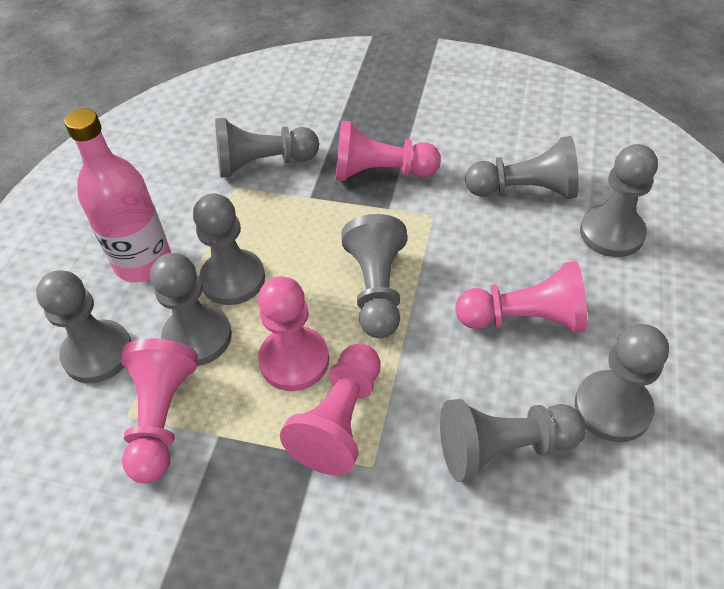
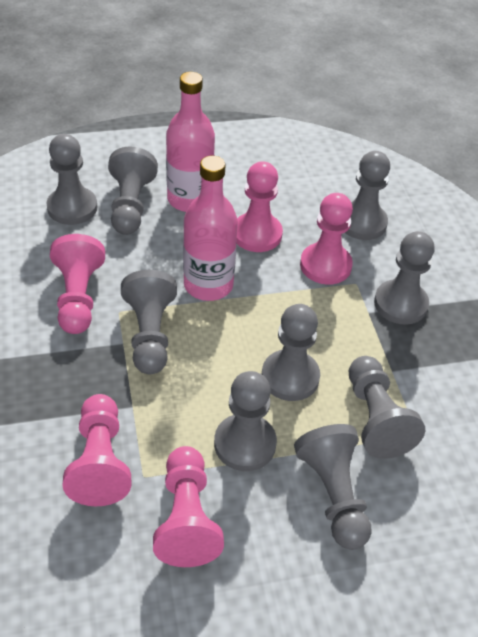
pink bottle: [64,108,171,282] = 1 -> [166,72,215,212] [183,156,238,301] = 2

